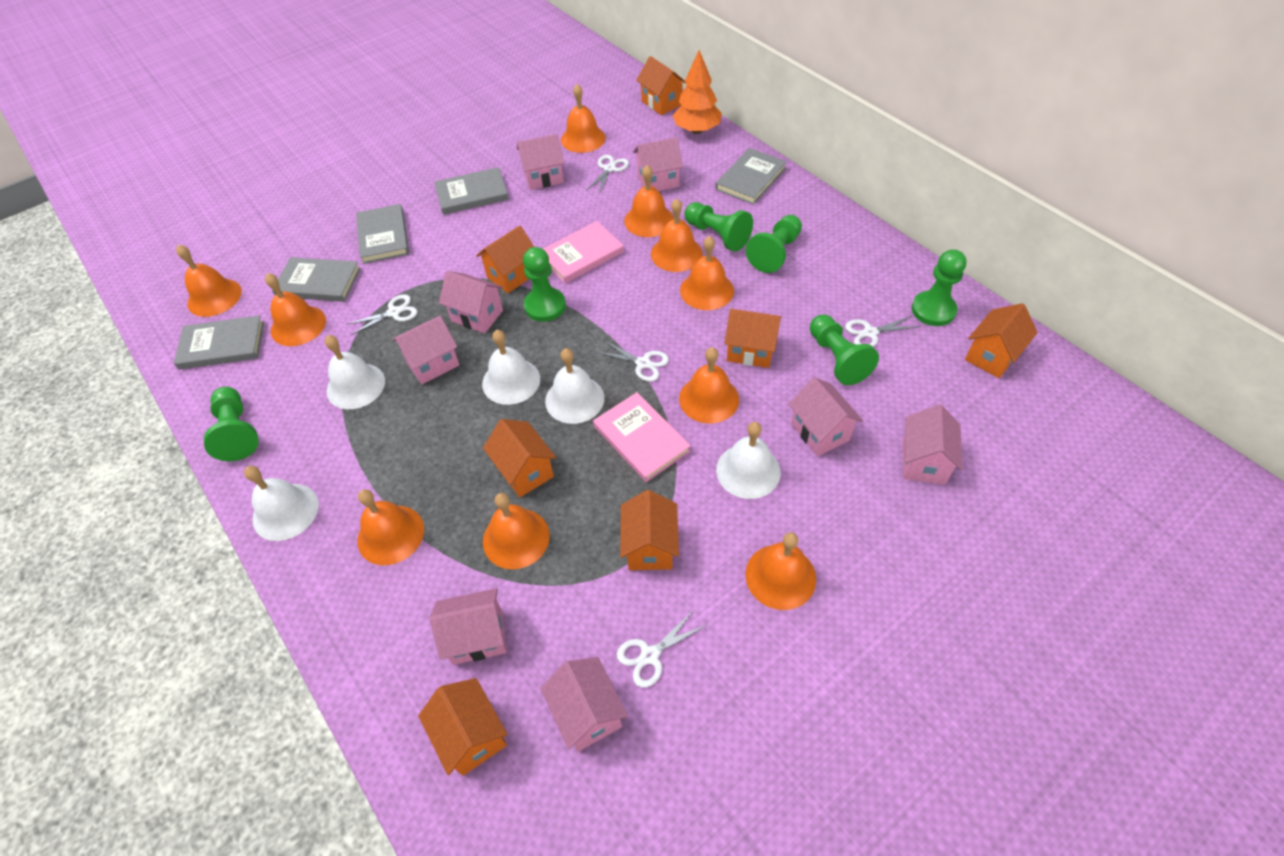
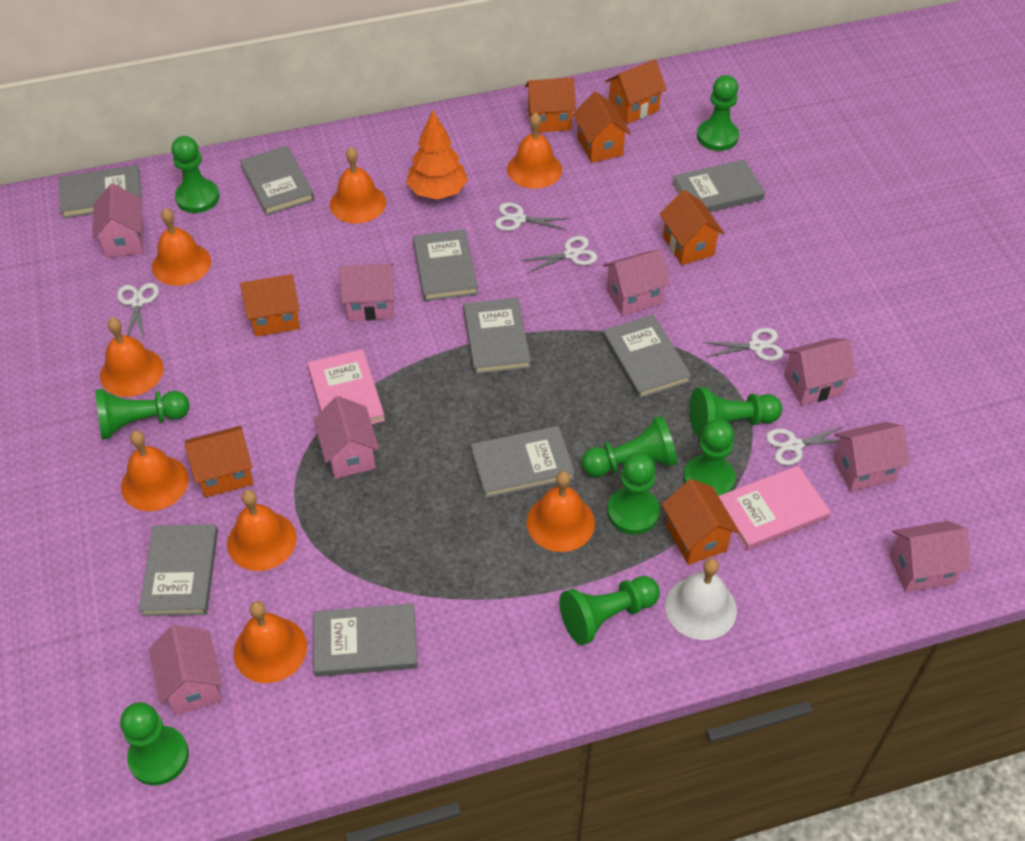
green pawn: [204,387,259,461] [523,247,566,322] [684,202,753,252] [746,215,802,273] [810,315,879,385] [912,249,966,326] = 6 -> [95,389,190,439] [120,702,189,786] [171,136,219,213] [559,576,660,645] [582,416,677,477] [607,453,660,535] [683,419,735,496] [689,387,782,437] [697,75,739,151] = 9
grey book: [174,315,264,370] [272,257,361,302] [356,204,409,264] [434,167,509,215] [715,148,787,205] = 5 -> [59,165,143,219] [139,524,218,616] [240,146,314,216] [313,603,418,677] [413,229,478,301] [463,298,531,375] [471,426,575,498] [603,315,691,399] [672,159,765,212] = 9
orange bell: [176,245,242,317] [265,273,326,346] [357,489,424,565] [483,493,550,569] [561,84,606,153] [624,165,674,237] [651,199,702,272] [679,347,739,424] [680,236,734,310] [745,532,816,610] = 10 -> [100,318,164,397] [121,431,189,511] [152,208,211,286] [227,490,297,571] [234,601,307,683] [330,147,386,223] [507,112,562,189] [527,471,595,552] = 8
white bell: [244,466,319,541] [325,335,385,409] [482,330,540,405] [545,348,605,424] [716,422,781,499] = 5 -> [665,558,737,640] = 1

